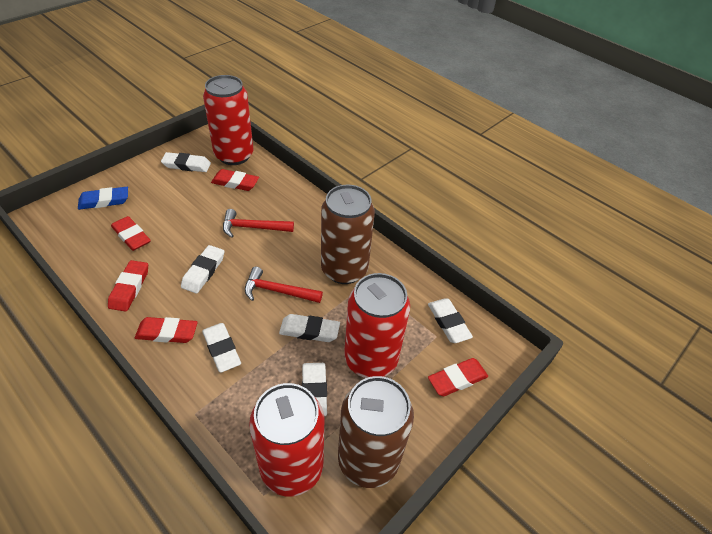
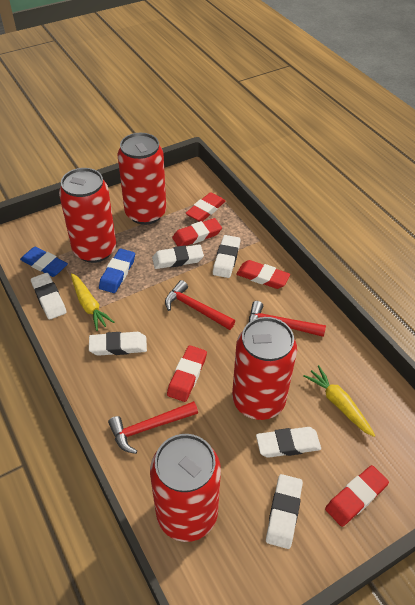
blue eraser: [78,187,128,210] = 1 -> [20,247,68,277] [99,249,135,293] = 2
brown can: [321,185,375,284] [338,376,414,488] = 2 -> none = 0
red can: [203,75,253,165] [249,383,324,497] [344,273,410,378] = 3 -> [59,168,116,263] [117,133,166,225] [150,434,221,542] [232,317,297,420] = 4
red hammer: [223,209,294,238] [245,267,323,303] = 2 -> [108,401,198,454] [165,280,235,330] [249,301,326,337] = 3
yellow carrot: none = 0 -> [71,273,114,331] [304,365,375,437] = 2

